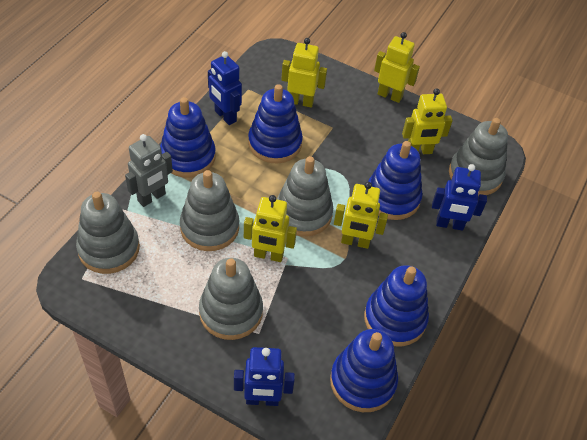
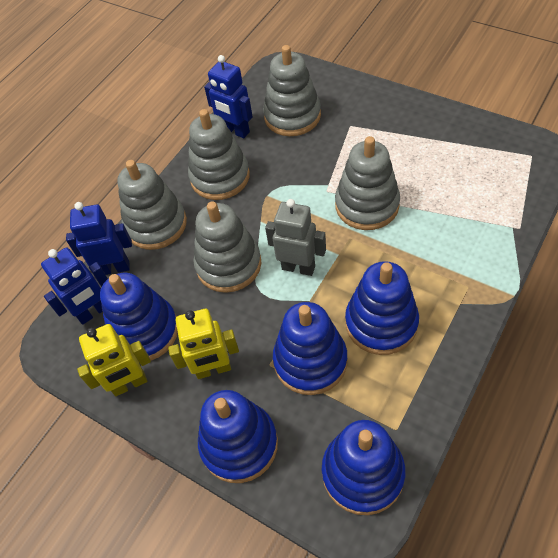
yellow robot: [244,195,297,262] [281,38,327,108] [334,182,388,249] [374,32,420,103] [402,88,453,154] = 5 -> [77,324,151,396] [168,309,239,379] = 2

